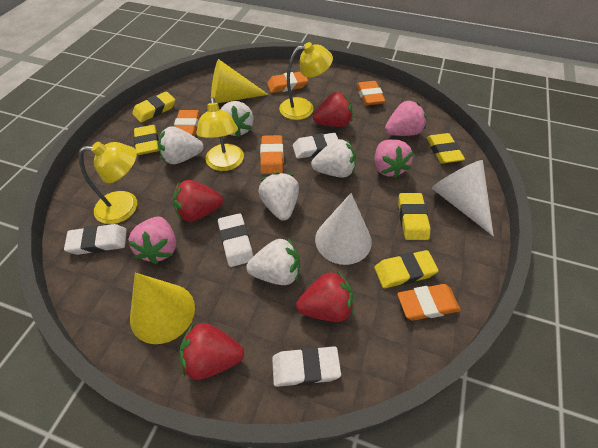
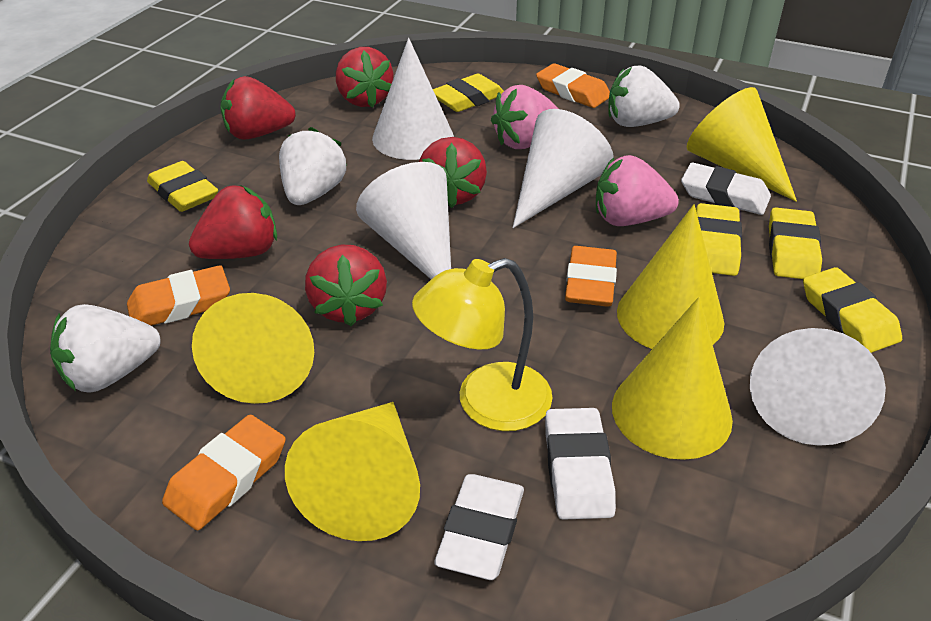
orange eraser: [174,110,201,136] [260,135,284,174] [267,72,308,93] [357,81,385,106] [397,284,461,321] = 5 -> [127,265,230,326] [162,415,286,530] [536,63,610,108] [565,246,617,307] = 4
pink strawberry: [128,217,176,264] [374,139,413,178] [385,100,426,136] = 3 -> [491,85,558,149] [596,155,679,226] = 2
red strawberry: [173,180,223,222] [179,323,244,380] [296,271,354,322] [313,92,353,127] = 4 -> [189,185,277,259] [220,76,296,140] [305,244,387,326] [336,47,393,108] [419,137,487,208] = 5
white cone: [315,193,372,265] [432,160,494,236] = 2 -> [356,162,451,279] [372,38,454,160] [513,109,614,228] [750,328,886,446] = 4
white eraser: [64,224,127,255] [218,213,253,267] [272,346,341,387] [293,133,338,159] = 4 -> [434,474,524,580] [545,408,616,520] [681,163,771,215] = 3
white strawberry: [158,126,204,164] [220,101,253,138] [246,239,300,285] [258,172,299,221] [311,139,356,178] = 5 -> [50,304,161,393] [279,127,347,205] [608,66,680,127] = 3
yellow cone: [130,273,195,344] [211,59,269,103] = 2 -> [192,293,314,404] [285,402,420,541] [612,297,733,460] [617,204,724,349] [687,87,797,202] = 5
yellow lamp: [78,142,137,224] [196,97,244,171] [279,42,333,120] = 3 -> [412,258,553,431] = 1

